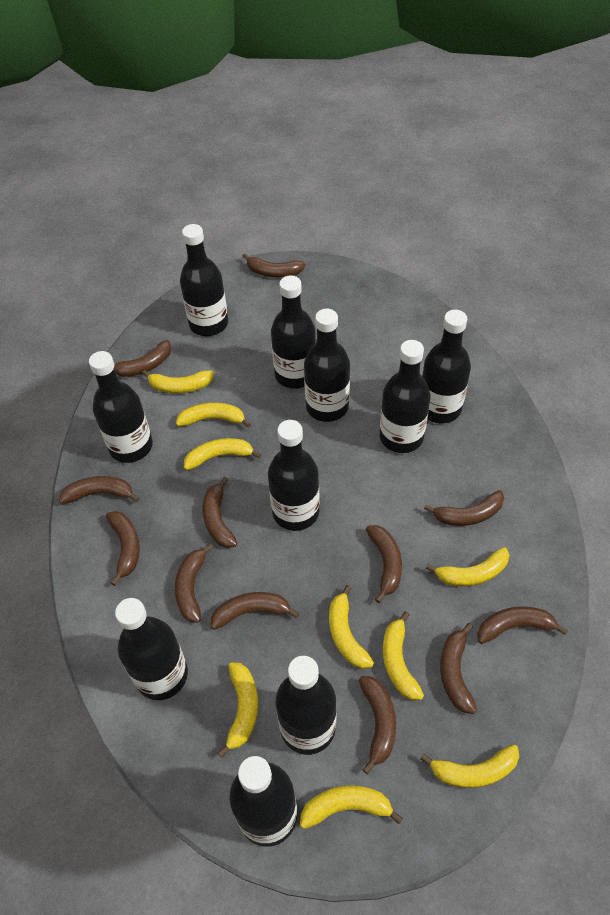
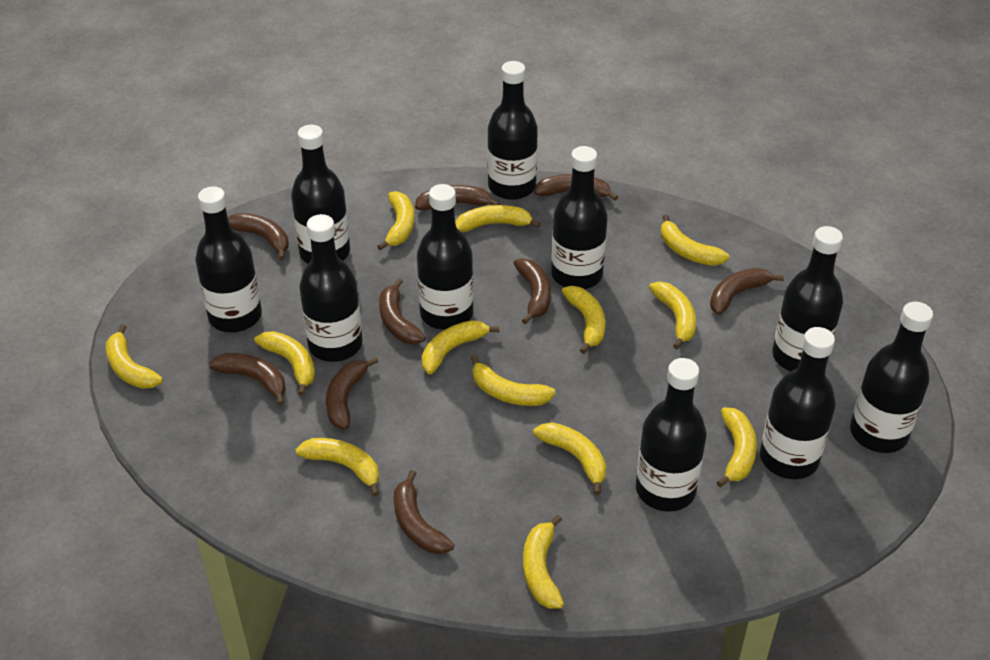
brown banana: [59,476,139,504] [106,511,140,586] [114,340,171,377] [175,543,213,623] [202,477,237,548] [211,592,299,630] [243,253,305,277] [359,676,396,774] [366,525,402,603] [424,490,504,526] [440,623,477,714] [477,606,568,644] = 12 -> [209,353,286,406] [228,213,289,260] [326,357,379,429] [379,278,426,344] [394,470,454,554] [415,185,500,210] [514,258,551,324] [534,174,618,201] [710,268,784,315] = 9
yellow banana: [142,370,214,394] [176,402,251,428] [184,438,261,470] [218,662,258,758] [300,785,403,829] [329,585,374,669] [383,611,424,700] [420,744,519,788] [426,547,510,587] = 9 -> [106,324,163,389] [254,331,315,396] [296,438,379,497] [377,191,415,250] [422,320,500,374] [456,205,541,232] [471,355,556,406] [523,515,564,609] [533,422,606,495] [562,286,605,354] [649,282,696,349] [661,214,730,266] [717,407,757,487] = 13

